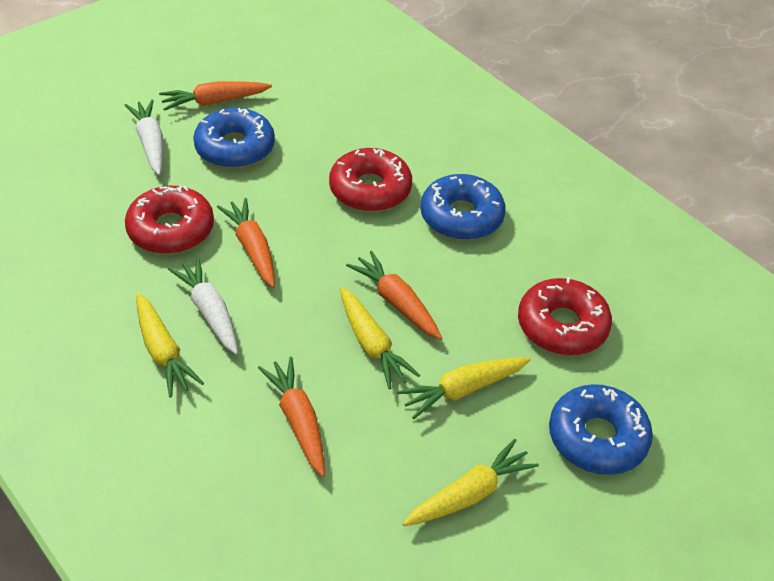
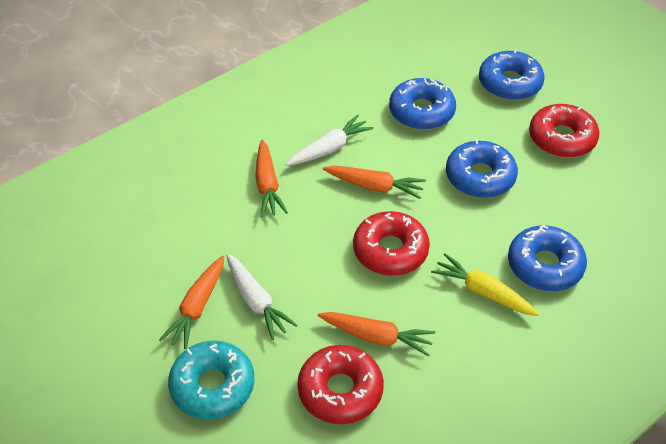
blue donut: [193,108,275,168] [420,174,506,240] [549,384,653,475] = 3 -> [389,78,456,130] [446,139,518,198] [479,49,545,100] [508,225,587,291] = 4
turquoise donut: none = 0 -> [168,340,255,420] = 1
yellow carrot: [136,293,204,398] [340,287,420,389] [397,357,531,419] [402,439,539,526] = 4 -> [431,253,540,316] = 1

